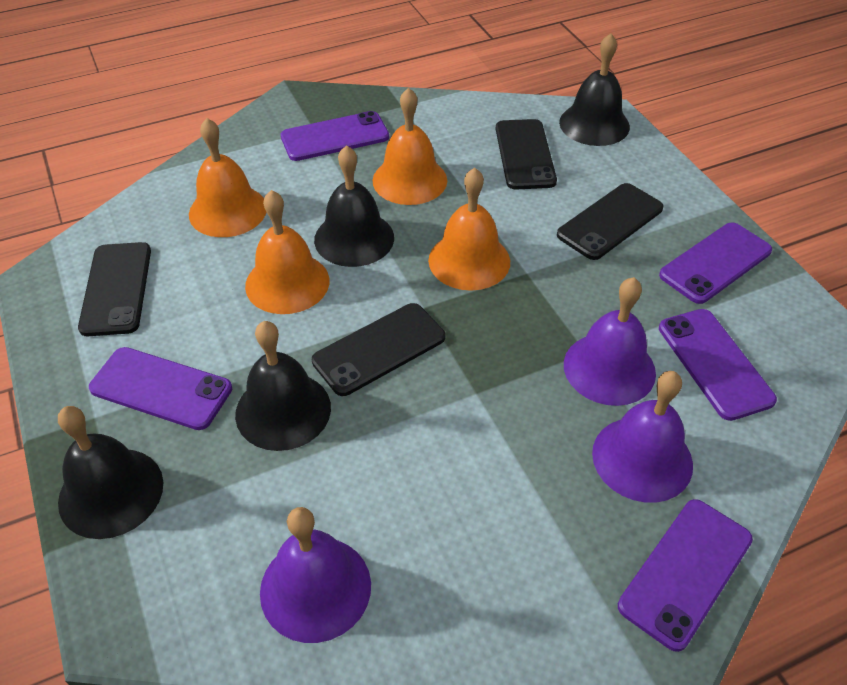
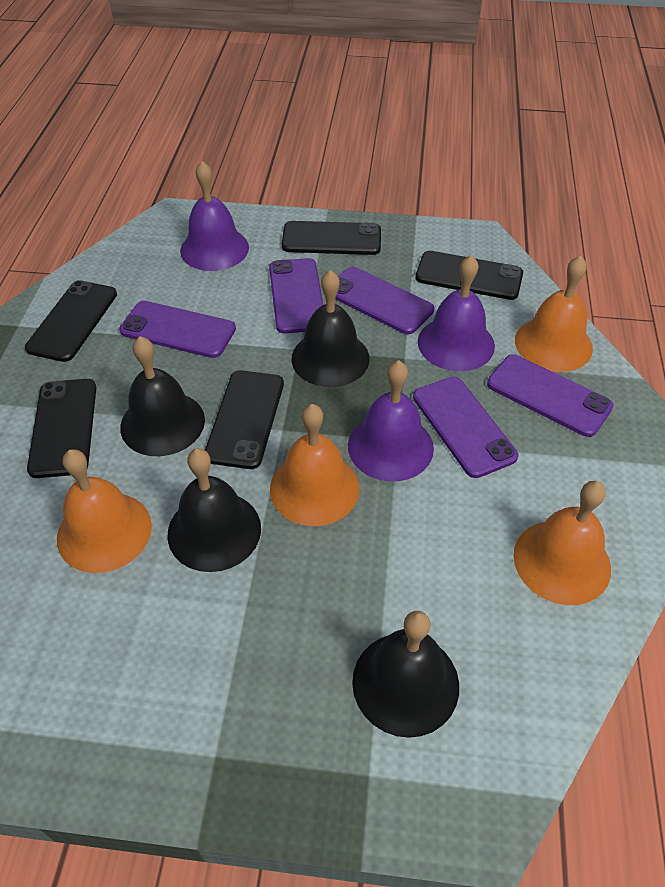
black phone: [78,242,151,336] [312,303,446,396] [496,119,557,190] [557,183,663,260] = 4 -> [25,280,117,362] [27,379,96,478] [205,370,284,469] [282,221,381,255] [415,251,523,300] = 5

